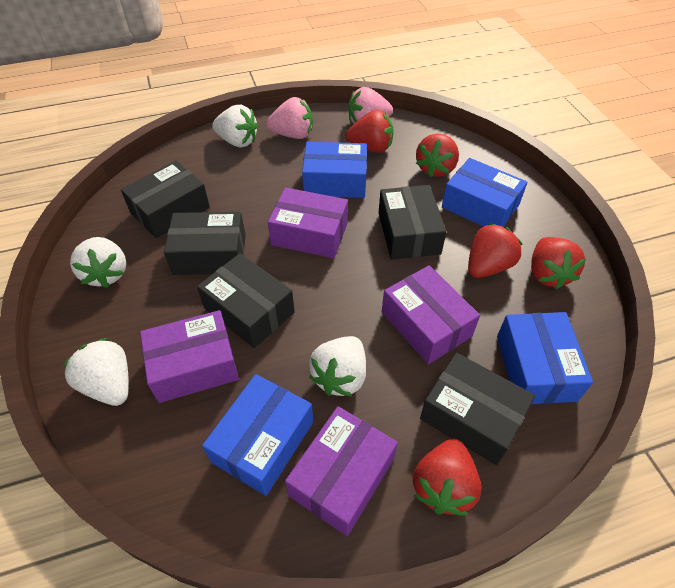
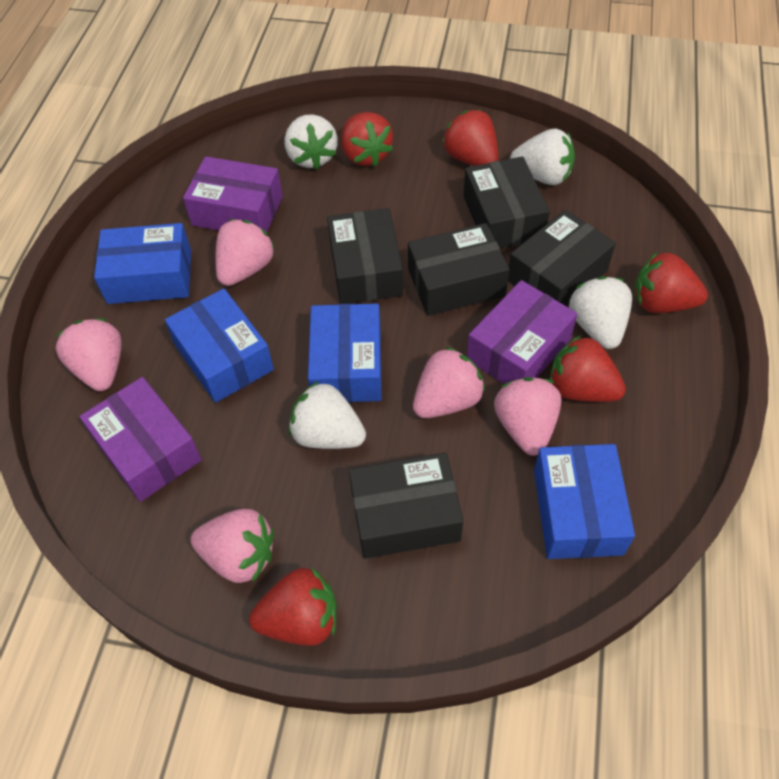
pink strawberry: [266,97,313,139] [348,87,393,124] = 2 -> [56,318,122,391] [191,509,274,583] [215,219,275,286] [413,347,485,418] [494,377,562,456] = 5
purple box: [140,310,239,403] [268,188,348,258] [285,406,398,536] [382,265,480,364] = 4 -> [80,377,202,502] [183,156,283,233] [467,280,577,384] = 3

